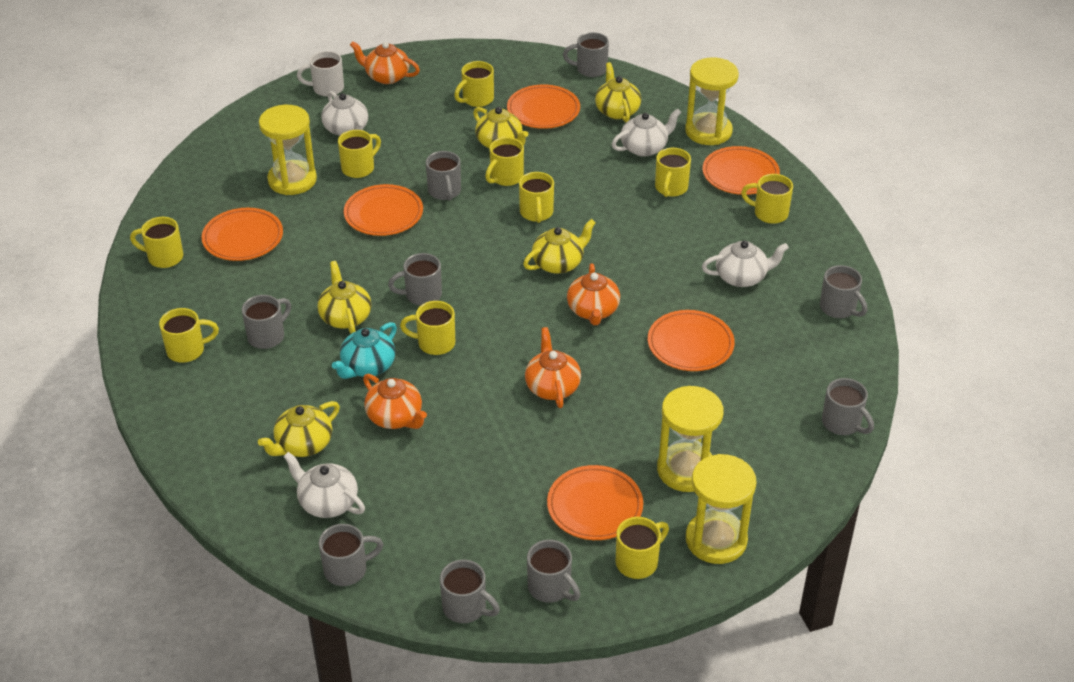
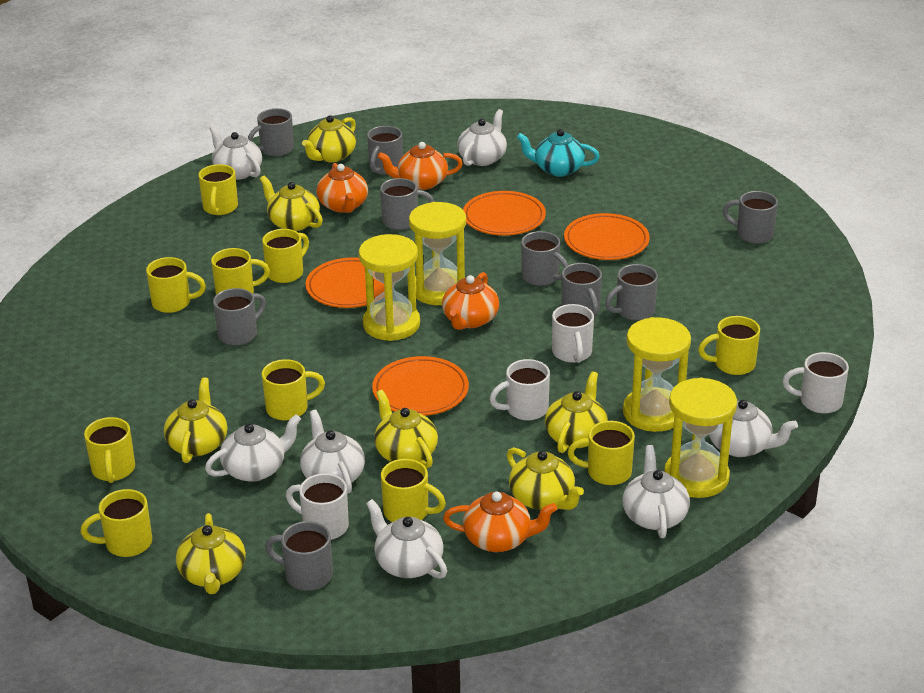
orange plate: [201,208,283,261] [344,184,423,236] [507,85,580,129] [547,465,643,540] [648,310,735,371] [702,146,780,195] = 6 -> [306,257,384,308] [372,356,469,416] [463,191,546,236] [564,213,650,260] = 4
white mug: [297,51,344,97] = 1 -> [286,473,349,540] [490,359,550,421] [552,304,594,363] [783,352,849,414] = 4
white teapot: [283,452,365,518] [321,91,368,136] [612,108,681,157] [702,241,789,287] = 4 -> [205,414,301,482] [209,125,262,180] [300,410,365,494] [366,499,447,579] [457,109,507,166] [623,445,690,538] [709,400,798,457] = 7
yellow teapot: [258,401,340,457] [317,261,371,334] [473,107,529,148] [523,219,596,274] [595,62,641,122] = 5 -> [164,377,227,463] [176,513,246,594] [260,175,323,231] [302,115,356,162] [374,390,438,468] [507,447,584,510] [545,371,608,453] = 7

